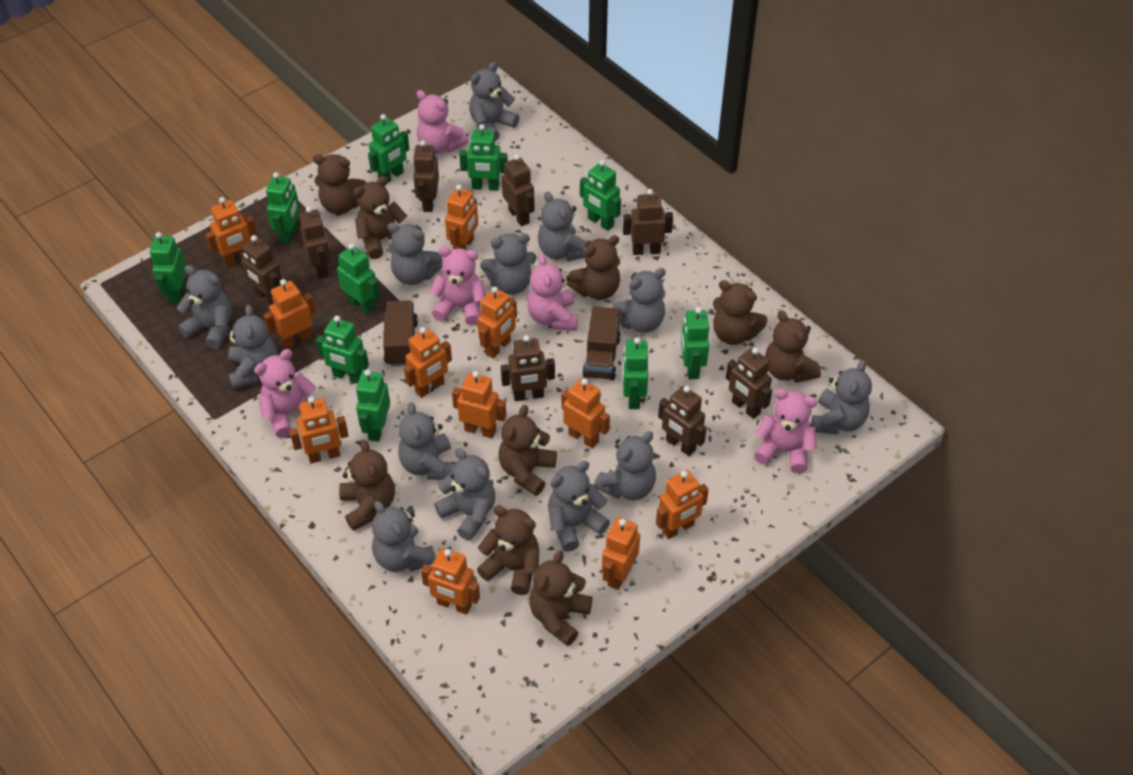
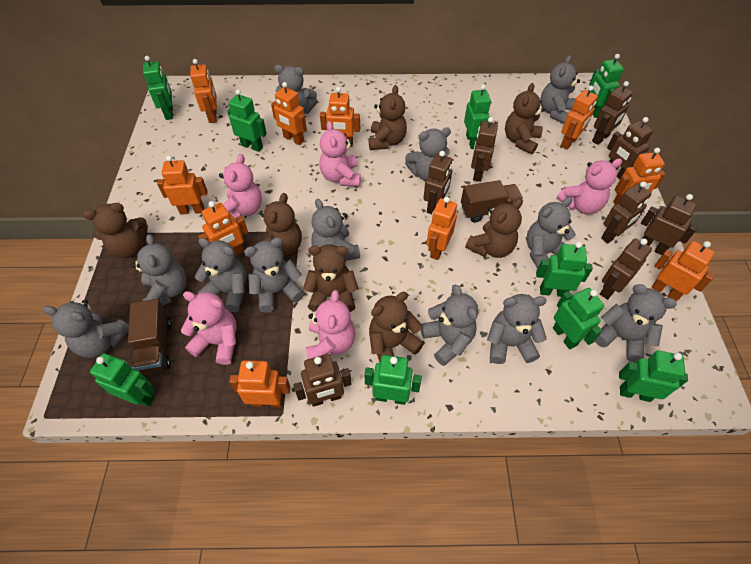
brown teddy bear: [313,154,366,215] [339,440,395,531] [353,176,407,259] [477,506,539,595] [499,405,557,496] [529,551,593,646] [567,235,620,300] [713,280,768,345] [765,310,821,383] = 9 -> [83,203,148,258] [259,193,302,256] [303,244,359,312] [369,85,407,150] [369,292,424,362] [465,199,523,258] [505,83,545,154] = 7
green robot: [150,232,186,304] [266,172,300,244] [316,316,369,384] [337,243,380,314] [356,369,390,442] [368,114,409,183] [459,124,508,191] [580,160,621,231] [622,337,648,409] [681,307,709,379] = 10 -> [90,353,155,407] [143,56,173,120] [227,89,267,152] [364,355,422,405] [464,84,491,149] [536,242,593,297] [553,288,604,349] [588,54,624,118] [619,350,688,402] = 9
grey teddy bear: [177,265,232,349] [226,305,278,390] [372,501,436,572] [387,223,443,285] [398,402,455,480] [434,448,495,540] [469,62,519,141] [480,233,536,295] [538,191,587,261] [548,461,610,552] [594,431,656,500] [612,268,666,333] [811,360,872,434] = 13 -> [43,300,129,358] [132,234,187,306] [195,238,247,312] [244,237,304,313] [274,65,317,114] [312,199,360,261] [405,127,451,181] [421,285,478,366] [487,294,547,364] [526,197,576,269] [540,55,580,124] [595,284,677,363] = 12
orange robot: [205,197,258,267] [263,279,316,349] [289,396,349,464] [404,327,452,398] [421,548,480,615] [445,185,478,250] [452,371,506,438] [477,287,517,359] [562,378,610,449] [602,517,640,590] [656,470,709,539] = 11 -> [157,156,208,214] [190,59,217,123] [198,201,248,255] [229,360,291,407] [271,82,307,145] [320,87,360,147] [427,197,457,260] [561,86,598,150] [613,148,666,205] [651,241,715,302] = 10

